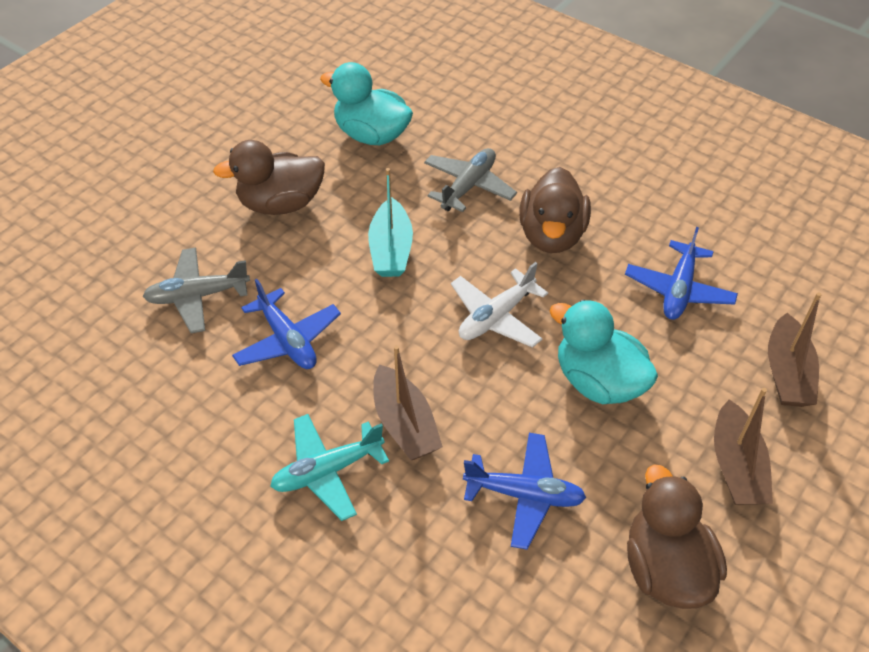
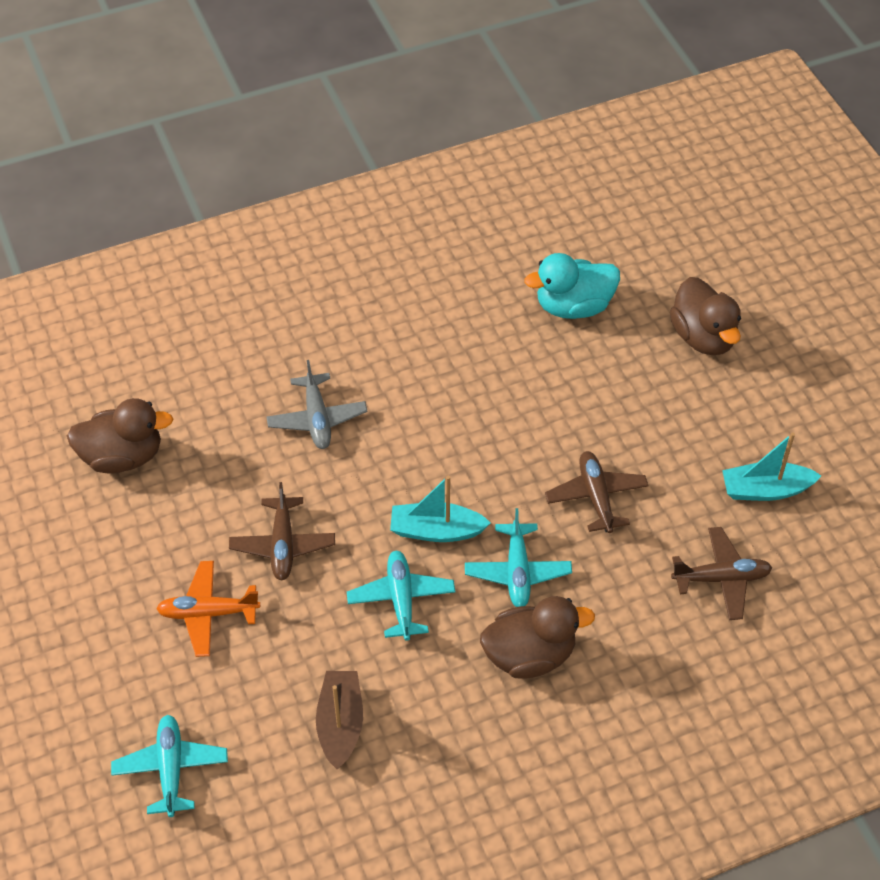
blue plane: [232,279,341,369] [463,433,586,550] [625,227,738,320] = 3 -> none = 0
brown boat: [373,345,443,460] [714,388,773,505] [768,292,822,407] = 3 -> [316,671,363,769] = 1
brown plane: none = 0 -> [229,482,335,581] [545,451,649,533] [671,527,772,620] = 3
grey plane: [143,248,250,333] [424,148,517,212] = 2 -> [267,360,368,449] = 1
orange plane: none = 0 -> [156,561,260,657] = 1
turquoise boat: [368,168,413,277] = 1 -> [390,476,491,542] [722,432,822,501] = 2
turquoise duck: [320,62,413,145] [549,299,658,404] = 2 -> [524,253,620,319] = 1
turquoise plane: [270,414,389,521] = 1 -> [111,715,228,817] [347,551,455,641] [465,508,572,607] = 3
white plane: [451,262,548,348] = 1 -> none = 0

